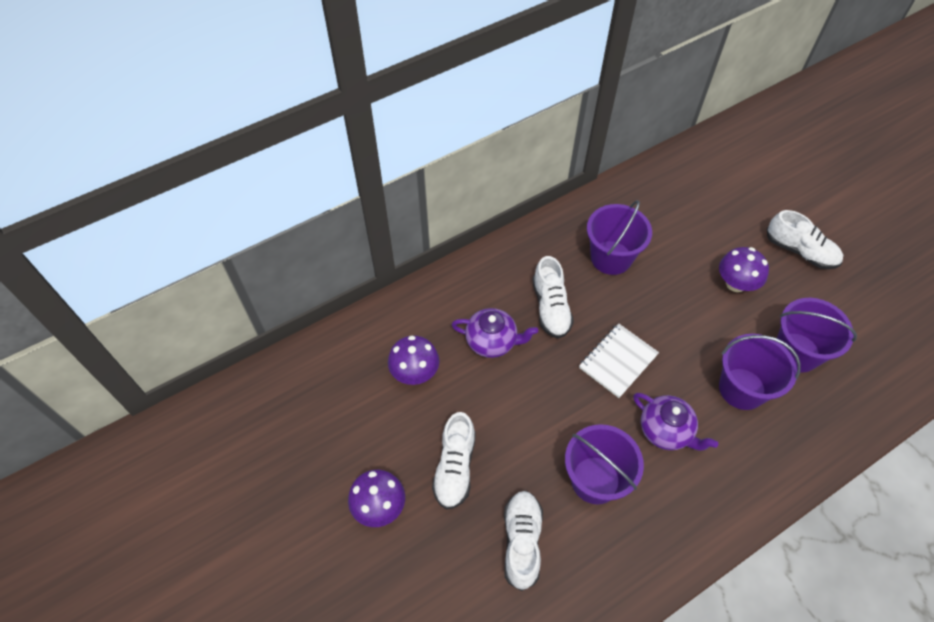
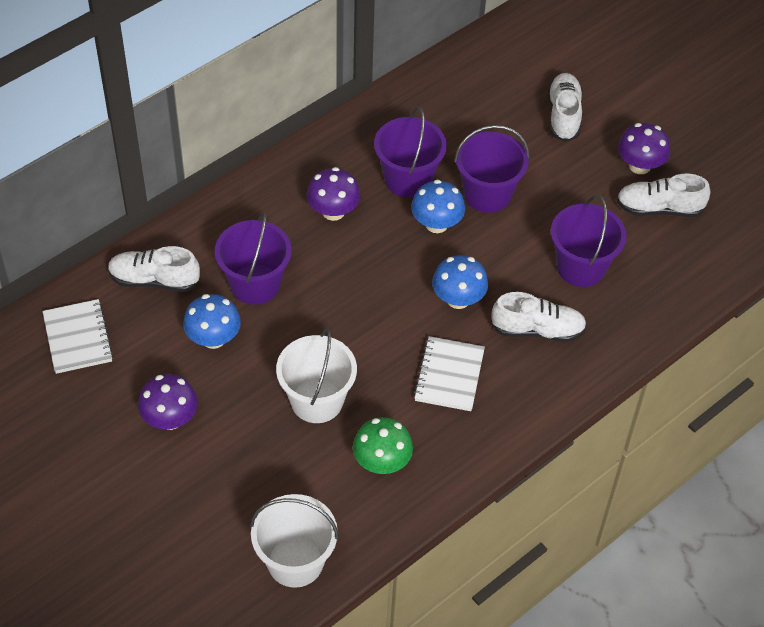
blue mushroom: none = 0 -> [183,294,241,349] [411,180,465,233] [432,255,488,309] = 3
green mushroom: none = 0 -> [353,417,413,474] = 1
purple teapot: [452,308,538,358] [633,393,718,451] = 2 -> none = 0
white bucket: none = 0 -> [250,494,339,588] [276,328,357,423] = 2
white notebook: [579,324,659,398] = 1 -> [42,299,113,374] [413,336,485,411] = 2

